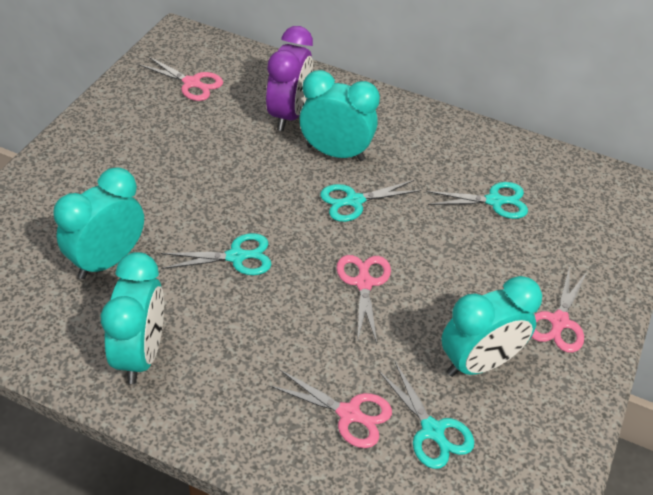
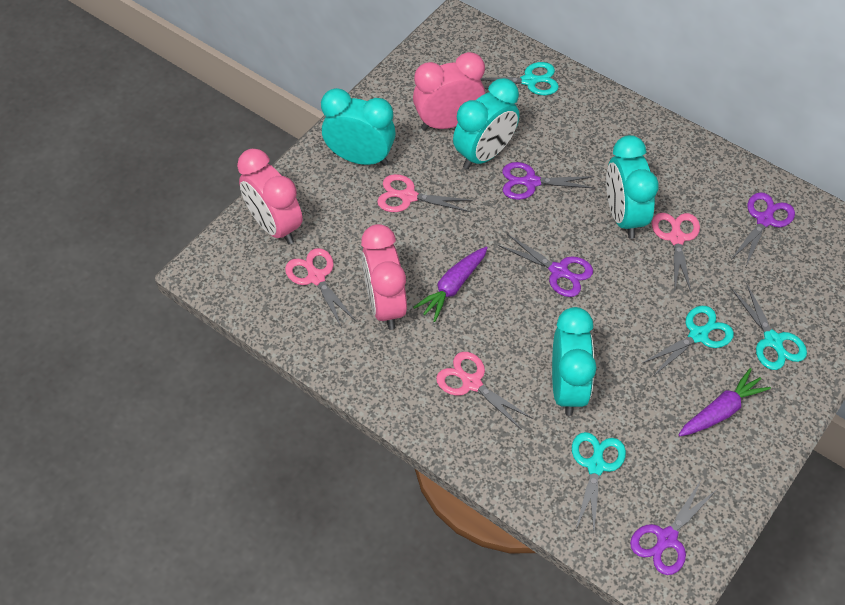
pink clock: none = 0 -> [237,149,303,244] [361,224,407,330] [413,52,485,131] = 3
purple carrot: none = 0 -> [413,247,488,322] [679,368,771,436] = 2
purple clock: [266,26,313,131] = 1 -> none = 0
purple scissors: none = 0 -> [498,234,593,297] [502,162,596,200] [630,480,717,575] [732,192,795,266] = 4

